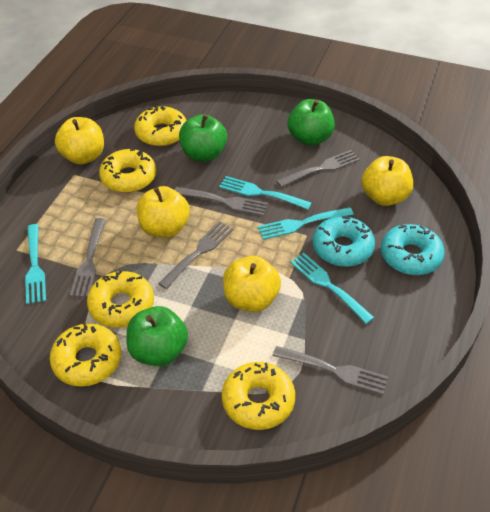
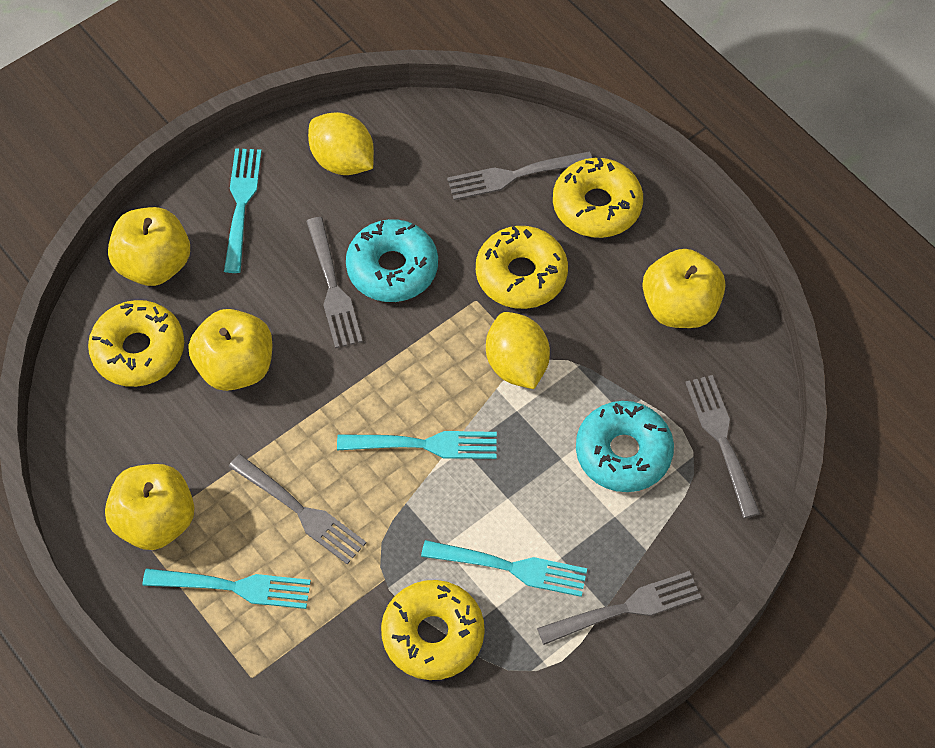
green apple: [126,306,188,366] [179,114,227,162] [287,99,335,146] = 3 -> none = 0
yellow donut: [50,323,121,387] [87,270,154,328] [99,148,156,193] [134,106,187,146] [222,362,295,430] = 5 -> [88,300,184,387] [381,580,485,680] [476,226,568,309] [553,157,643,238] = 4
yellow lemon: none = 0 -> [308,112,374,175] [486,312,550,389] = 2

